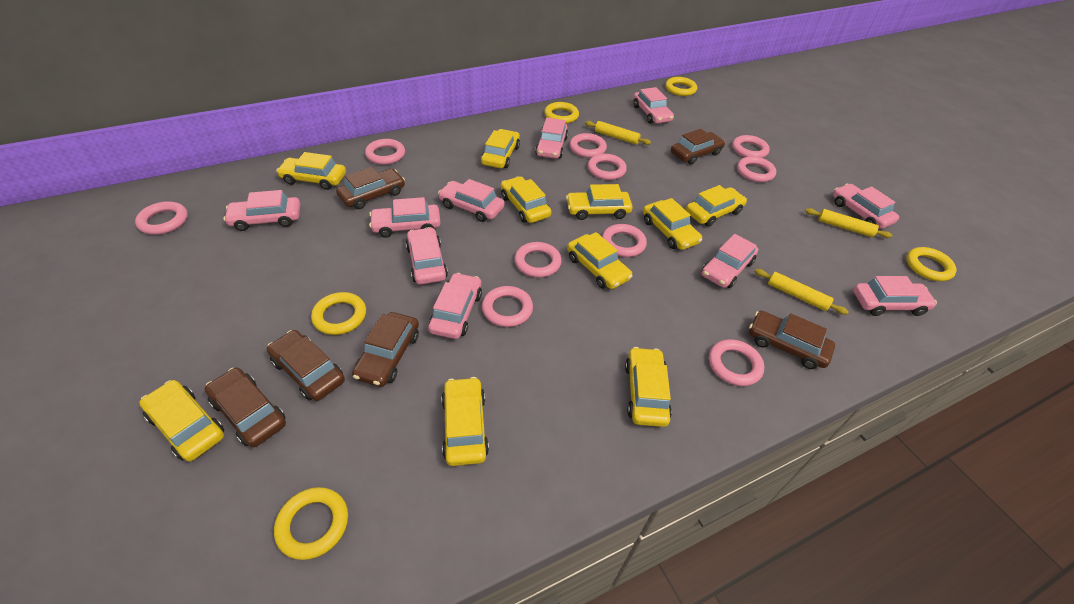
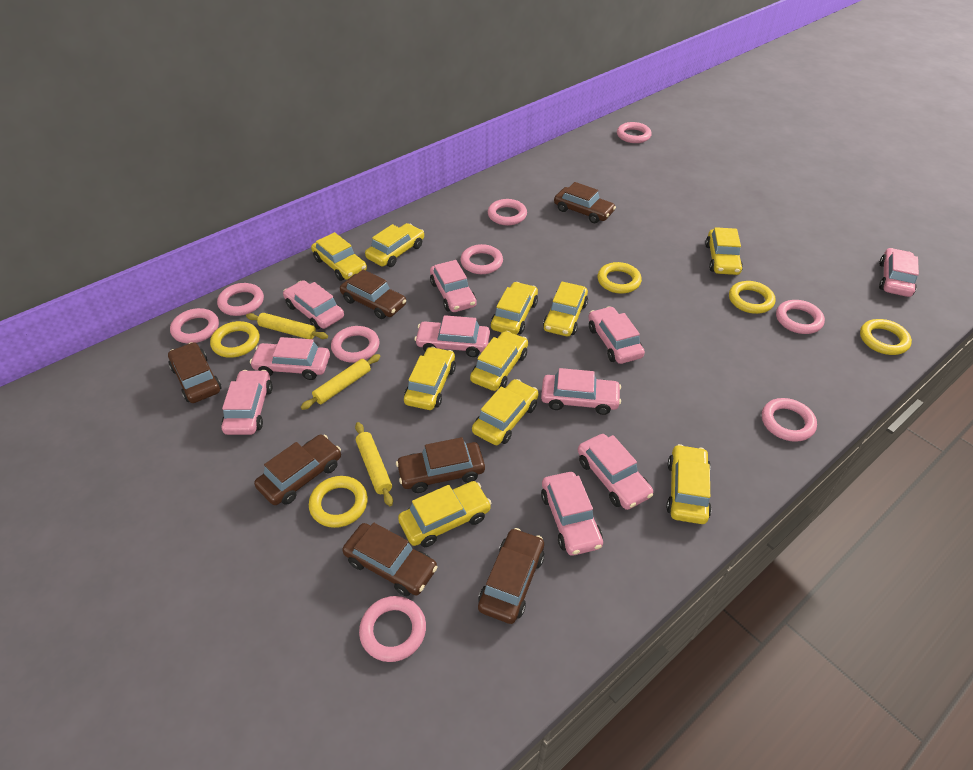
brown car: [205,368,286,447] [267,330,345,401] [336,167,405,209] [352,312,419,387] [671,129,725,165] [749,311,835,369] = 6 -> [168,342,221,403] [254,434,341,505] [340,269,406,319] [342,523,438,596] [396,437,485,493] [478,528,544,624] [554,182,616,223] = 7
pink ring: [135,201,188,235] [365,139,405,165] [482,286,533,327] [514,242,562,278] [570,133,607,158] [588,154,627,180] [602,224,647,257] [709,339,764,386] [732,135,770,158] [737,156,776,182] = 10 -> [170,308,219,343] [217,283,264,316] [331,326,380,362] [359,596,426,662] [460,244,503,274] [488,199,527,225] [617,122,652,143] [762,398,817,442] [776,300,825,334] = 9

